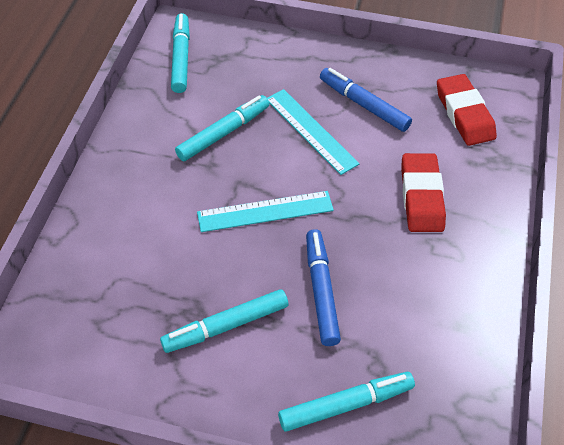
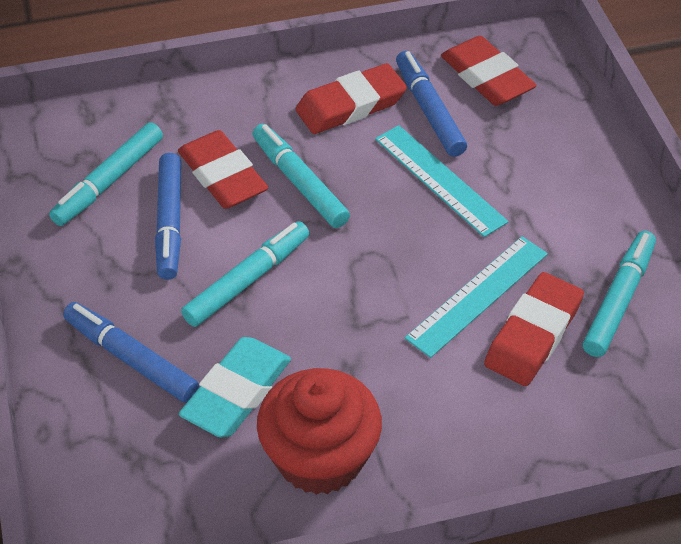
blue marker: [306,229,341,346] [320,68,412,132] = 2 -> [63,302,199,403] [155,153,181,280] [396,51,467,157] = 3
red cupcake: none = 0 -> [257,368,382,495] = 1
red eraser: [401,153,446,232] [437,74,497,146] = 2 -> [178,130,268,209] [295,63,407,134] [441,36,537,106] [484,272,584,386] = 4
turquoise eraser: none = 0 -> [179,337,291,437] = 1

